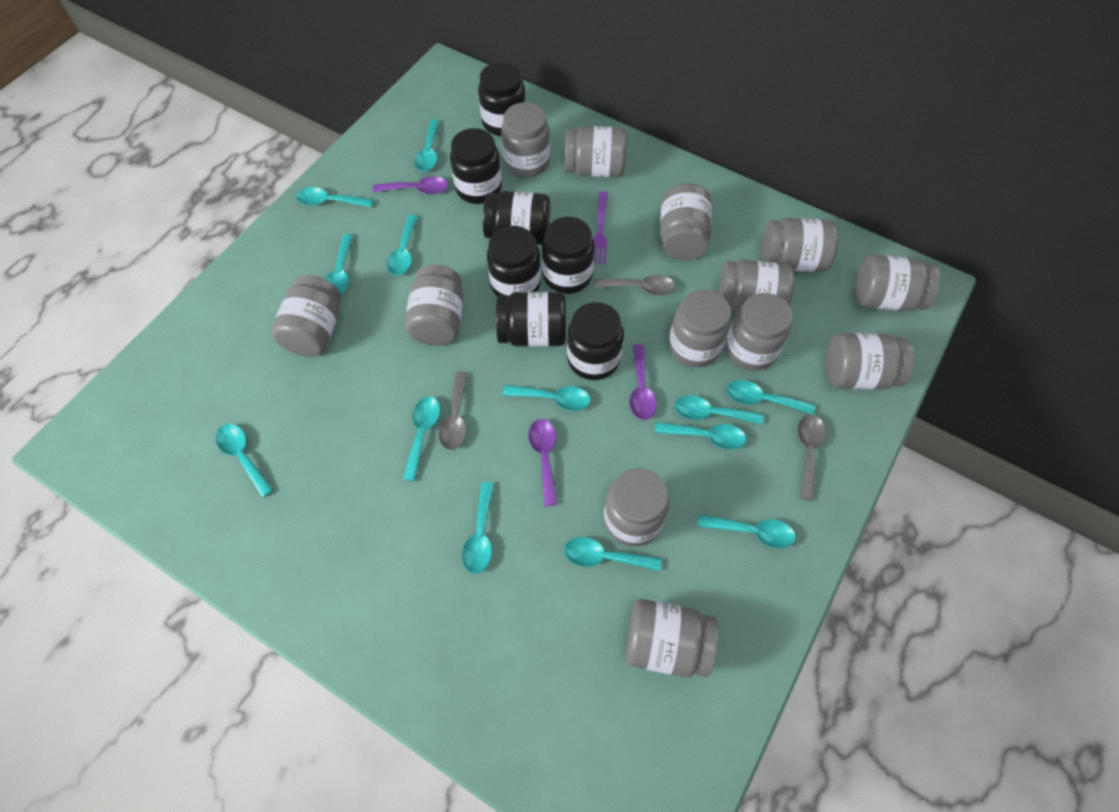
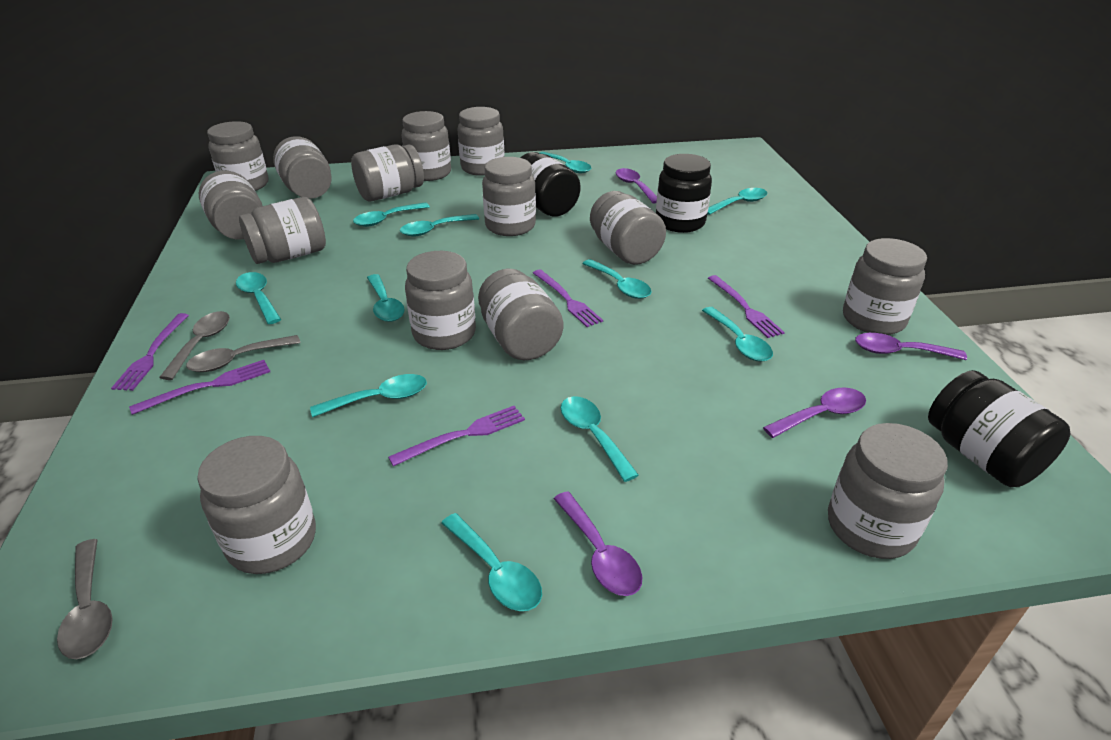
black jar: [450,128,502,204] [478,62,526,136] [483,191,550,245] [487,226,541,298] [496,292,566,347] [542,217,594,294] [567,302,624,380] = 7 -> [520,152,581,217] [656,154,712,233] [928,370,1070,487] = 3
grey jar: [271,275,341,357] [405,265,463,346] [501,102,550,178] [565,126,627,178] [604,468,670,546] [626,599,718,677] [660,183,712,261] [669,290,731,367] [718,260,794,312] [726,293,792,371] [762,218,838,272] [826,333,914,390] [855,254,940,311] = 13 -> [197,436,316,574] [199,171,263,239] [207,121,268,191] [239,197,326,264] [273,136,332,199] [351,144,424,202] [402,111,451,181] [405,251,476,350] [457,107,505,176] [478,269,563,360] [482,157,536,236] [590,191,666,265] [828,423,948,559] [843,238,927,335] = 14
purple fork: [593,191,608,264] = 1 -> [111,313,189,391] [129,360,270,415] [388,406,525,466] [533,269,603,327] [708,275,785,338] = 5
purple spoon: [373,176,448,194] [529,419,558,506] [630,344,657,420] = 3 -> [554,491,642,596] [616,168,657,203] [763,387,866,438] [855,333,967,360] = 4
turquoise spoon: [215,424,273,498] [296,187,373,208] [325,234,353,295] [387,214,418,276] [403,397,440,481] [414,120,440,172] [462,482,494,574] [503,385,591,411] [564,537,662,571] [655,422,746,450] [674,396,763,425] [697,514,796,548] [726,380,815,415] = 13 -> [236,272,281,324] [310,374,427,417] [353,203,430,227] [367,274,405,322] [400,214,479,237] [441,513,542,611] [540,152,591,173] [561,396,639,482] [582,259,651,299] [702,307,773,362] [707,188,767,215] = 11

